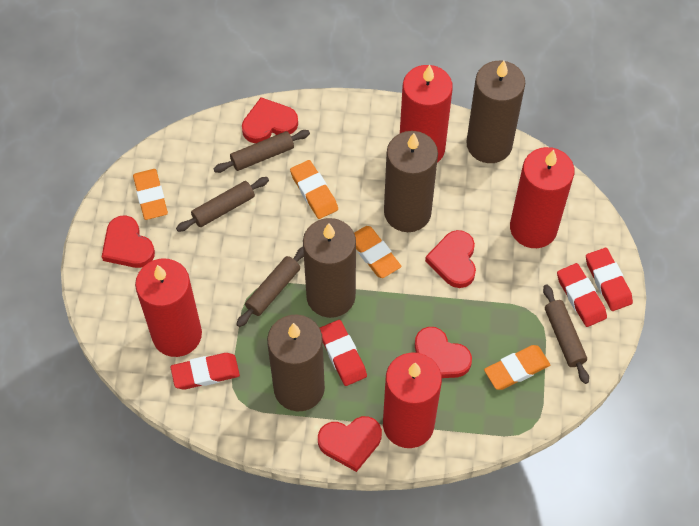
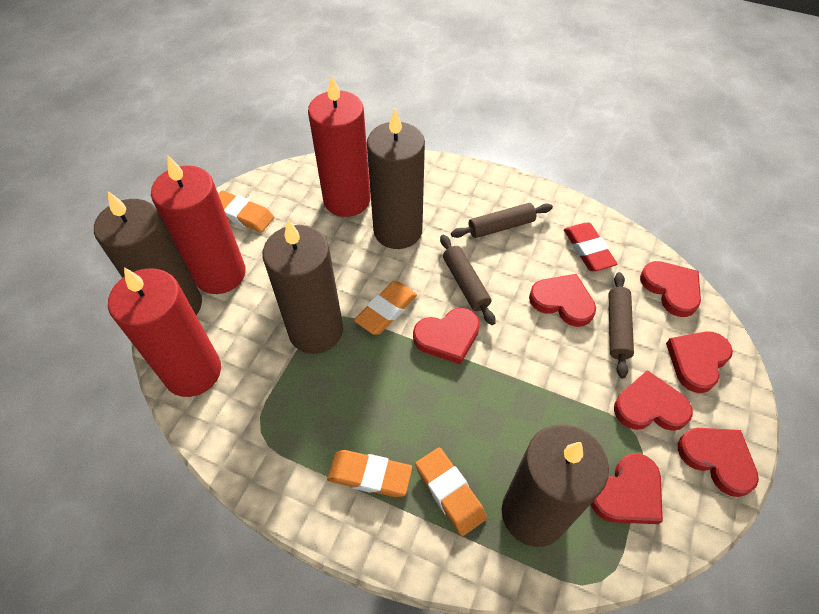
brown rolling pin: [176,177,269,232] [213,130,310,173] [236,247,304,327] [543,285,589,384] = 4 -> [440,235,495,325] [451,203,553,238] [609,272,634,378] = 3
red candle: [135,259,202,357] [383,353,442,448] [400,65,453,163] [510,147,575,248] = 4 -> [108,267,221,397] [151,156,246,294] [308,75,371,217] = 3
red eraser: [170,353,240,390] [320,320,367,386] [557,263,607,327] [586,248,633,311] = 4 -> [564,222,618,271] = 1
red heart: [102,215,155,268] [242,97,298,143] [318,416,382,472] [415,327,472,378] [425,230,476,288] = 5 -> [413,308,480,365] [529,274,596,327] [591,453,663,524] [614,370,693,431] [640,261,701,317] [666,331,733,393] [678,428,759,497] = 7

